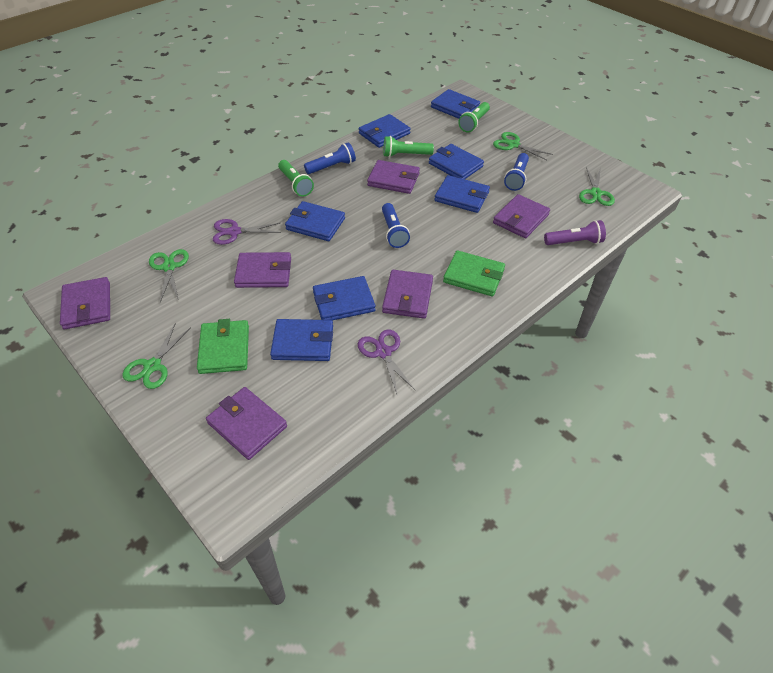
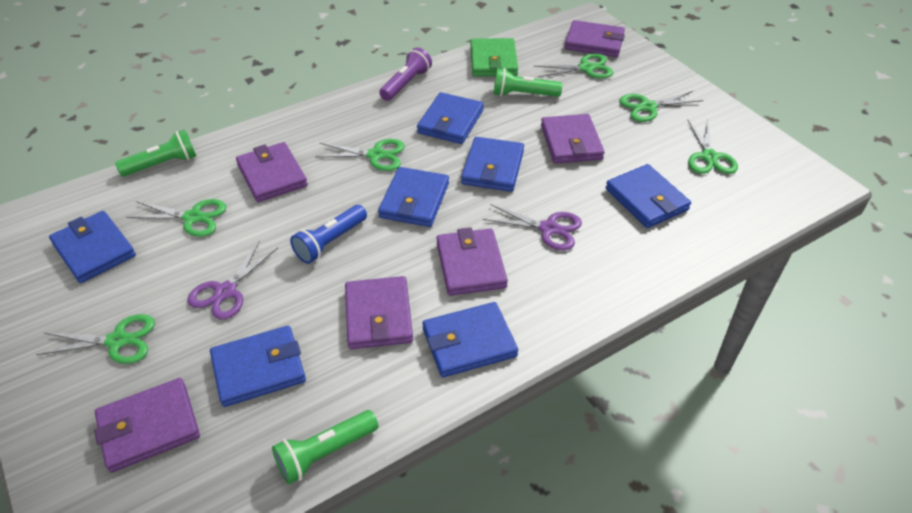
blue flashlight: [304,142,356,174] [382,203,410,248] [504,153,529,191] = 3 -> [290,205,367,264] = 1
green scissors: [122,323,191,389] [149,249,189,302] [493,132,553,160] [579,167,615,206] = 4 -> [36,314,155,364] [126,199,226,237] [315,139,405,171] [533,53,614,79] [619,91,703,122] [688,118,738,174] = 6
green wallet: [197,319,249,374] [443,250,505,296] = 2 -> [470,38,518,77] = 1

